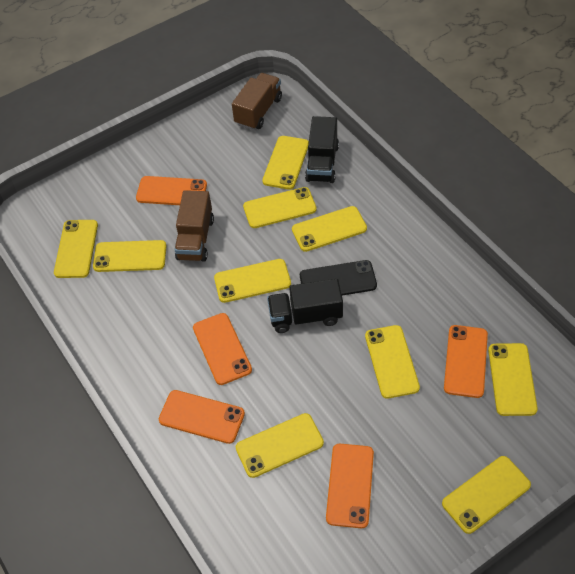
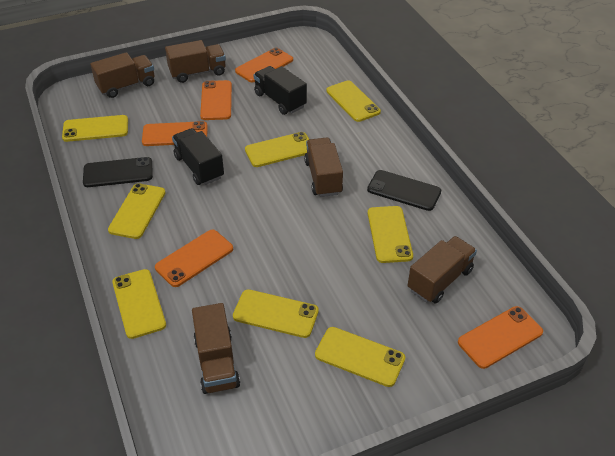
black phone: [300,260,377,296] = 1 -> [83,157,153,187] [367,170,441,211] = 2
brown truck: [174,190,214,262] [232,73,282,130] = 2 -> [90,52,154,98] [165,40,226,83] [192,303,240,394] [304,138,343,197] [408,236,477,304] = 5
yellow phone: [54,220,98,278] [93,240,167,272] [214,259,291,303] [236,413,324,478] [243,187,317,228] [262,136,309,190] [292,206,367,252] [365,325,420,399] [442,456,531,534] [488,343,538,416] = 10 -> [62,115,128,142] [108,183,166,239] [112,269,166,339] [233,289,319,338] [245,132,309,167] [315,327,405,387] [327,80,381,122] [368,206,413,263] = 8

